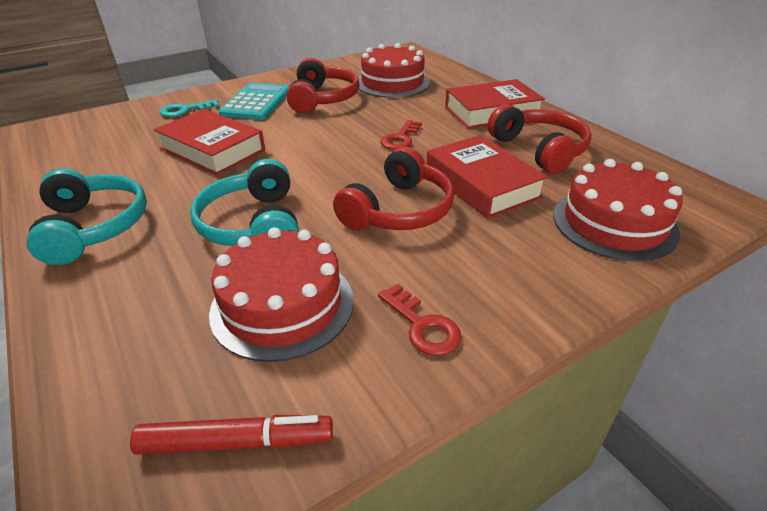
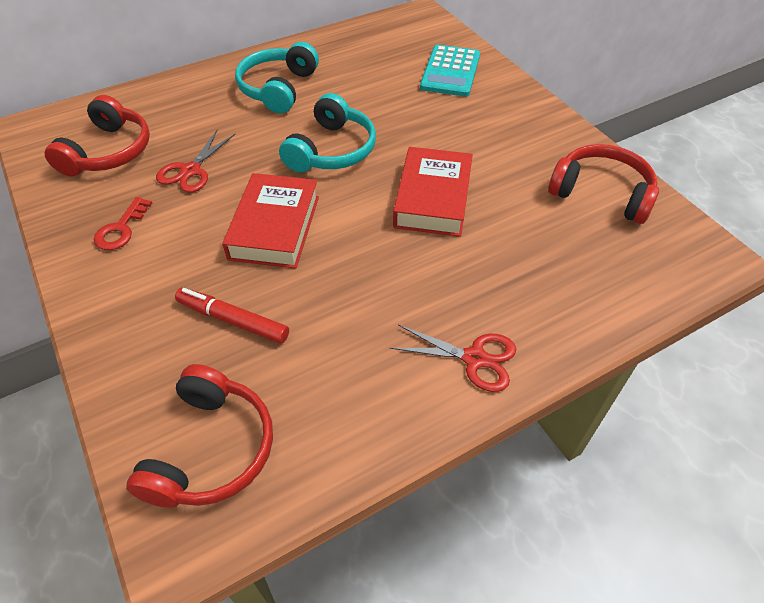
red book: [154,109,265,175] [427,135,548,219] [445,79,545,129] = 3 -> [222,173,319,269] [393,147,473,237] = 2
red cake: [209,227,354,362] [358,43,430,98] [553,159,683,262] = 3 -> none = 0
red key: [378,284,461,356] [380,120,422,150] = 2 -> [94,197,152,250] = 1
red scissors: none = 0 -> [156,130,235,193] [390,324,516,392] = 2
turquoise key: [159,99,220,117] = 1 -> none = 0

